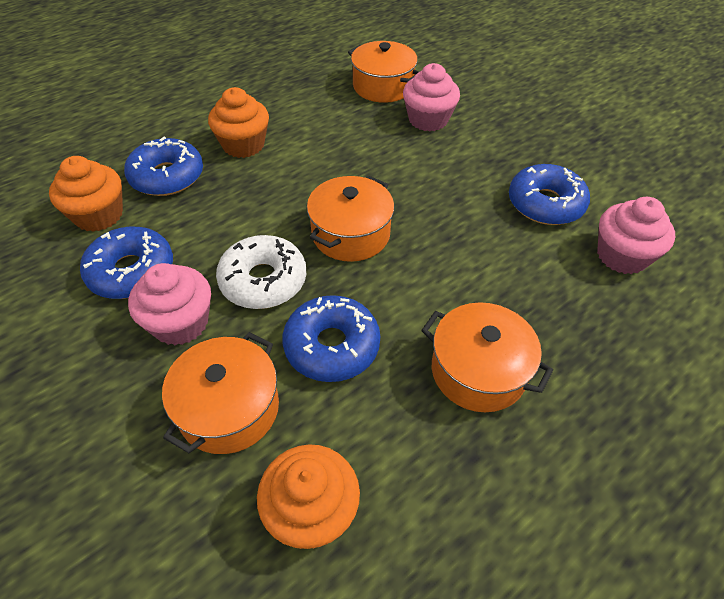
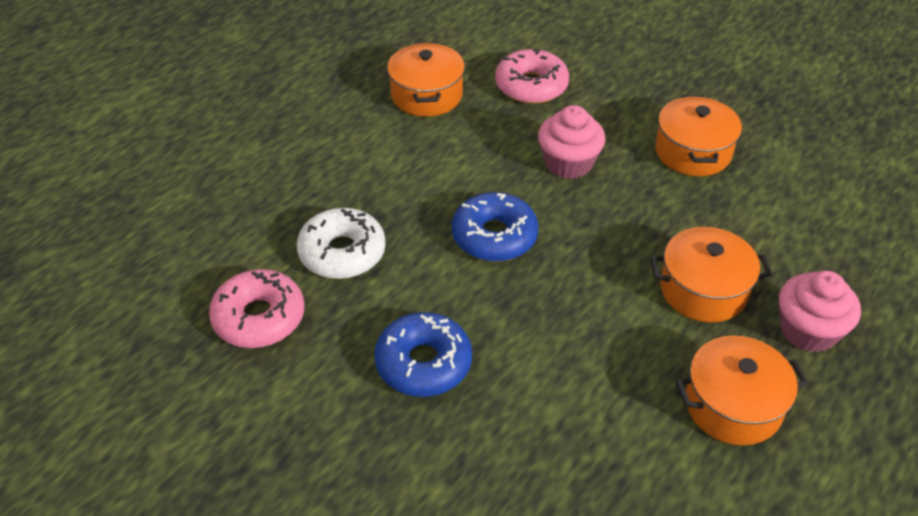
blue donut: [80,227,173,299] [124,137,203,196] [282,295,380,382] [509,164,590,225] = 4 -> [374,312,472,397] [452,192,539,262] = 2
orange cupcake: [49,156,123,232] [208,87,269,158] [257,444,360,549] = 3 -> none = 0
pink cupcake: [128,263,211,345] [403,63,460,132] [597,197,675,274] = 3 -> [538,105,605,179] [779,271,861,353] = 2
pink donut: none = 0 -> [209,269,304,348] [495,49,569,104] = 2

